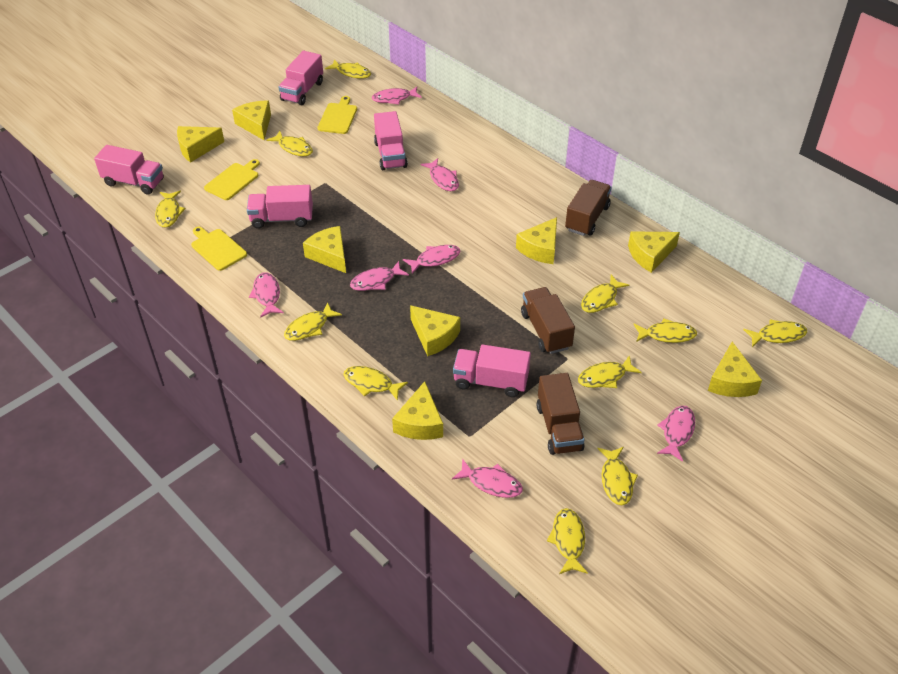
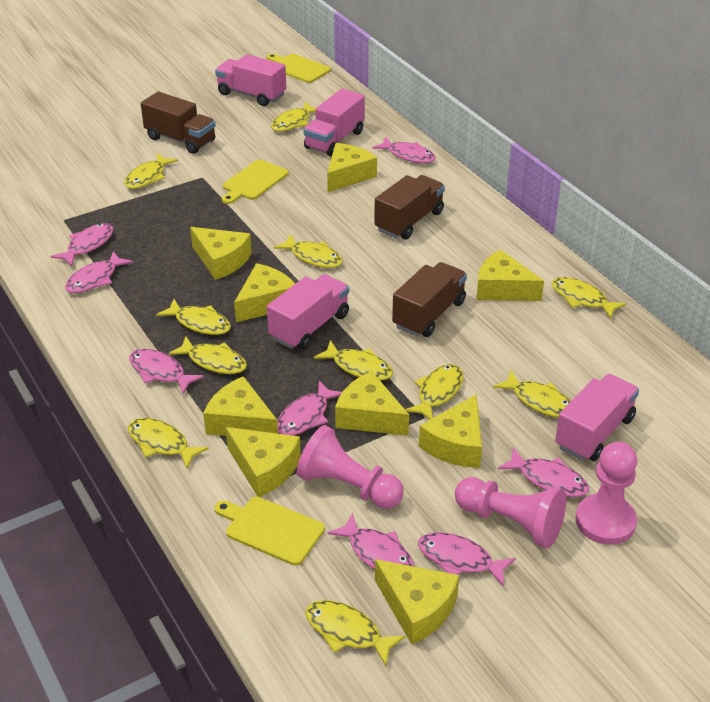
pink fish: [249,273,284,318] [350,261,409,291] [372,87,422,105] [403,245,460,274] [420,158,459,191] [452,458,523,498] [657,406,695,462] = 7 -> [51,223,113,266] [65,251,133,293] [129,349,204,394] [277,381,342,436] [327,513,414,570] [372,137,436,163] [418,532,516,587] [498,447,589,497] = 8
pink pawn: none = 0 -> [297,425,404,509] [455,477,566,548] [575,442,637,545] = 3
pink truck: [94,145,164,195] [247,185,313,229] [278,51,323,105] [374,111,408,170] [453,344,531,397] = 5 -> [215,54,286,106] [267,274,349,350] [303,88,365,157] [555,374,639,461] = 4
yellow cheese: [177,126,224,163] [232,101,271,140] [303,226,346,273] [392,381,443,440] [410,305,460,356] [516,217,557,264] [628,231,680,273] [708,342,762,397] = 8 -> [190,227,252,280] [203,376,278,436] [226,427,301,497] [234,263,295,322] [327,143,377,192] [335,371,409,435] [375,559,459,644] [419,394,482,468] [477,250,544,301] = 9

